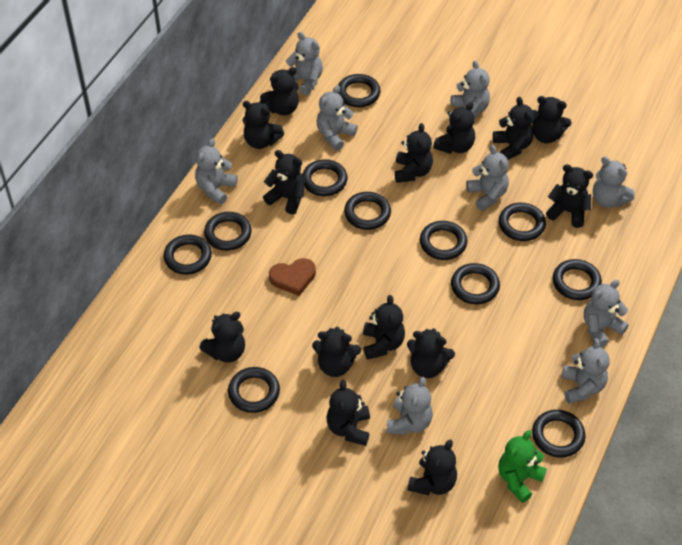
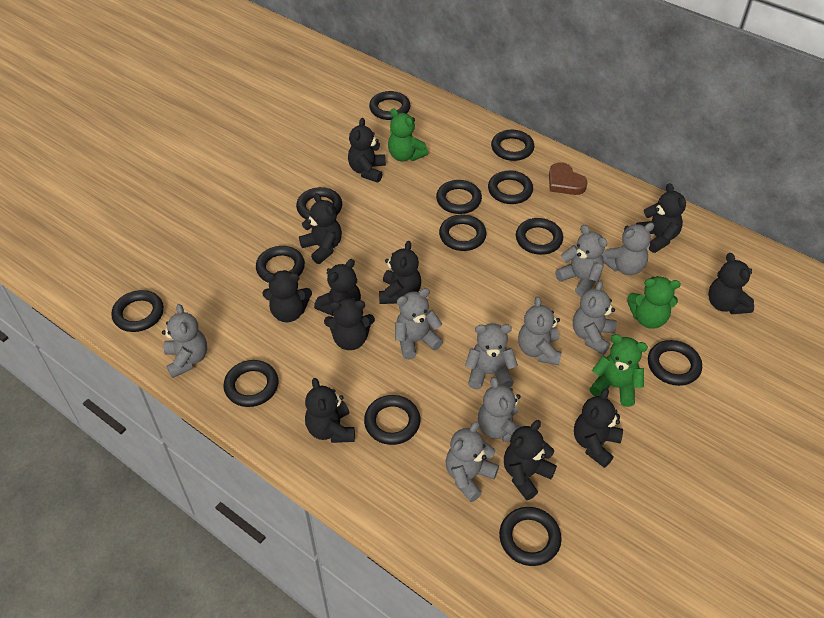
black ring: [164,235,212,275] [204,212,252,251] [228,367,280,413] [302,159,348,196] [338,74,380,107] [344,192,391,230] [420,221,467,260] [451,263,500,304] [499,203,546,241] [532,410,586,458] [553,259,602,300] = 11 -> [111,290,164,332] [224,360,278,407] [256,246,305,283] [296,187,342,219] [364,395,420,445] [369,91,410,120] [436,180,482,214] [439,215,487,251] [488,171,533,204] [491,130,534,161] [499,507,562,566] [516,218,563,255] [648,340,702,386] = 13
black teddy bear: [199,312,245,363] [242,101,284,149] [260,67,299,116] [263,150,305,214] [312,327,361,377] [326,380,370,446] [363,295,405,360] [395,123,433,183] [407,328,455,378] [407,440,457,495] [433,102,475,154] [493,97,534,160] [532,96,572,143] [546,164,593,228] = 14 -> [263,270,312,322] [299,193,342,264] [305,378,355,443] [314,259,361,316] [324,297,375,350] [348,118,386,182] [379,241,421,304] [504,420,557,500] [574,388,623,468] [636,183,686,253] [708,253,754,314] = 11
green teddy bear: [498,430,547,503] = 1 -> [388,108,428,162] [590,334,648,407] [627,276,681,329] = 3

